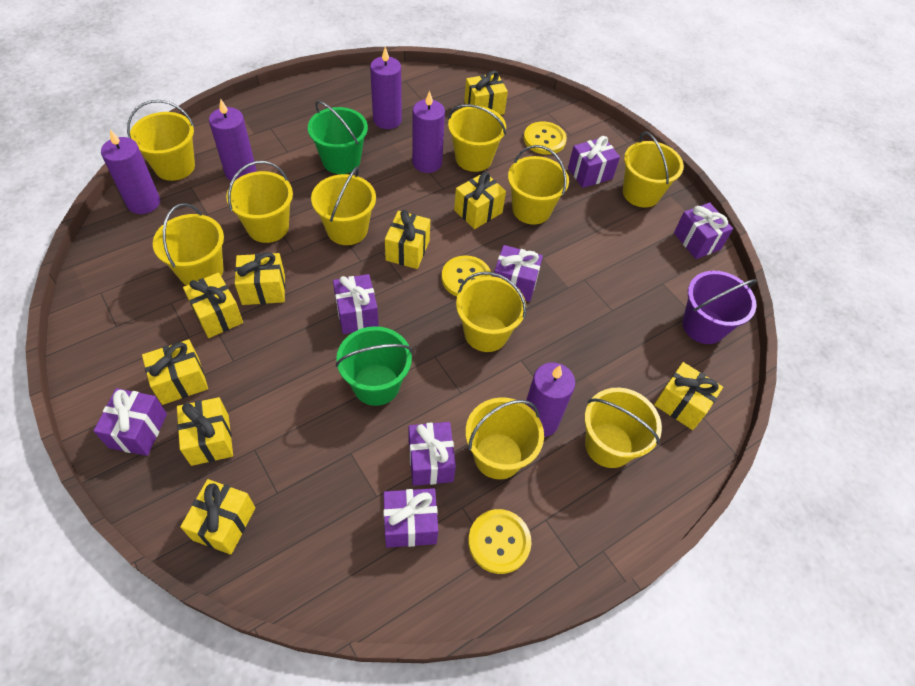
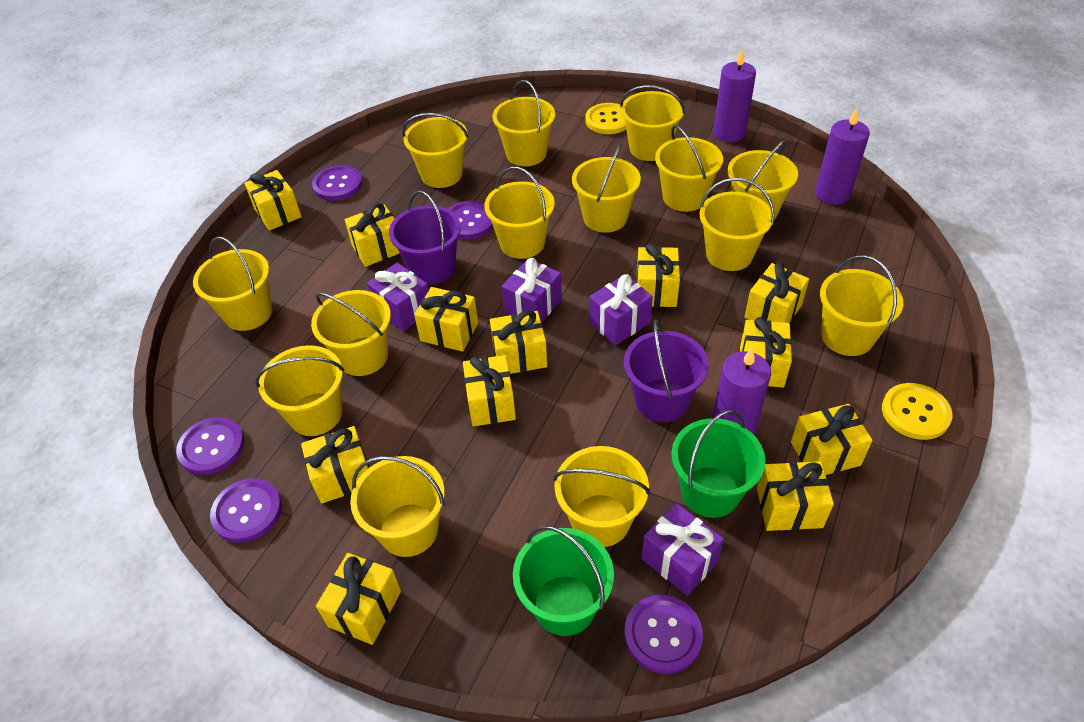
purple bucket: [682,271,757,344] = 1 -> [389,191,461,284] [624,320,709,422] = 2
purple button: none = 0 -> [176,417,244,475] [210,478,282,543] [312,165,363,201] [448,201,493,239] [624,595,703,674] = 5
purple candle: [101,129,160,214] [209,98,256,181] [370,47,402,129] [412,90,445,173] [526,363,575,437] = 5 -> [712,348,771,436] [713,49,756,142] [815,108,870,205] = 3
purple gift: [94,388,167,456] [333,274,379,334] [383,488,438,548] [409,422,456,486] [494,245,543,302] [568,136,620,188] [674,202,733,259] = 7 -> [367,262,429,331] [502,258,562,323] [589,274,653,345] [641,503,724,596] = 4
yellow bucket: [127,100,195,181] [153,203,224,286] [226,161,293,243] [311,166,376,245] [448,104,506,172] [456,272,526,352] [465,397,544,479] [508,145,569,225] [585,388,662,468] [623,131,684,208] = 10 -> [193,237,272,331] [255,345,344,436] [311,290,391,376] [350,456,445,557] [402,113,469,188] [484,167,555,259] [492,80,555,166] [554,446,650,547] [572,144,641,233] [620,85,685,161] [655,125,723,212] [700,178,775,271] [728,140,798,220] [820,255,903,356] = 14
yellow button: [442,255,492,297] [468,509,532,574] [524,122,567,155] = 3 -> [585,103,626,134] [882,383,952,440] = 2
yellow gift: [142,339,208,405] [177,397,233,466] [180,479,255,555] [183,273,243,338] [235,252,285,305] [385,210,430,269] [454,172,506,229] [464,71,508,115] [654,362,723,430] = 9 -> [244,170,302,231] [301,426,369,504] [316,553,401,645] [345,203,400,267] [414,287,478,352] [463,355,516,427] [490,310,547,374] [637,243,680,307] [740,317,792,388] [745,262,809,323] [757,461,834,531] [791,404,873,475] = 12

